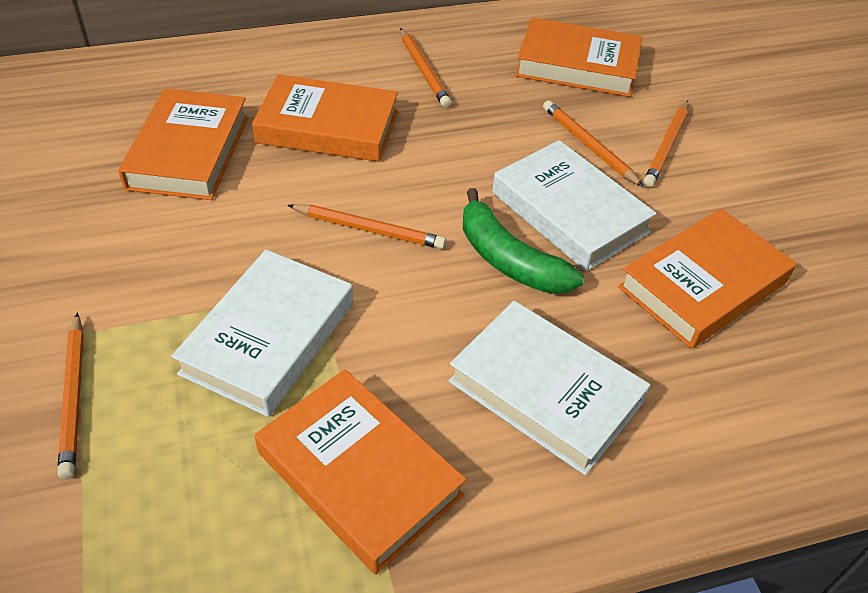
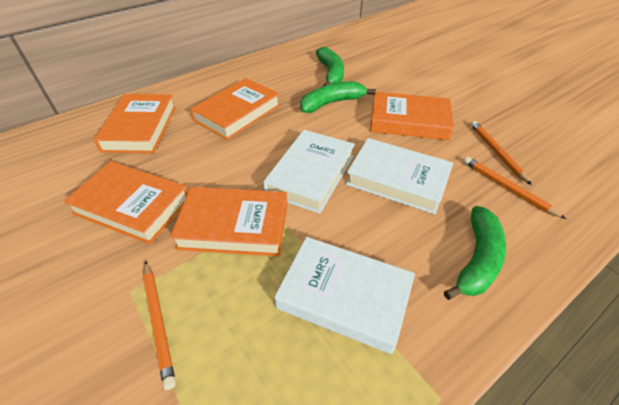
green banana: [463,188,584,294] = 1 -> [300,81,376,113] [316,47,344,86] [444,206,506,300] = 3
orange pencil: [57,313,84,479] [287,204,446,249] [400,28,452,108] [543,100,644,187] [643,100,689,187] = 5 -> [143,261,176,390] [463,156,566,219] [470,121,531,185] = 3

